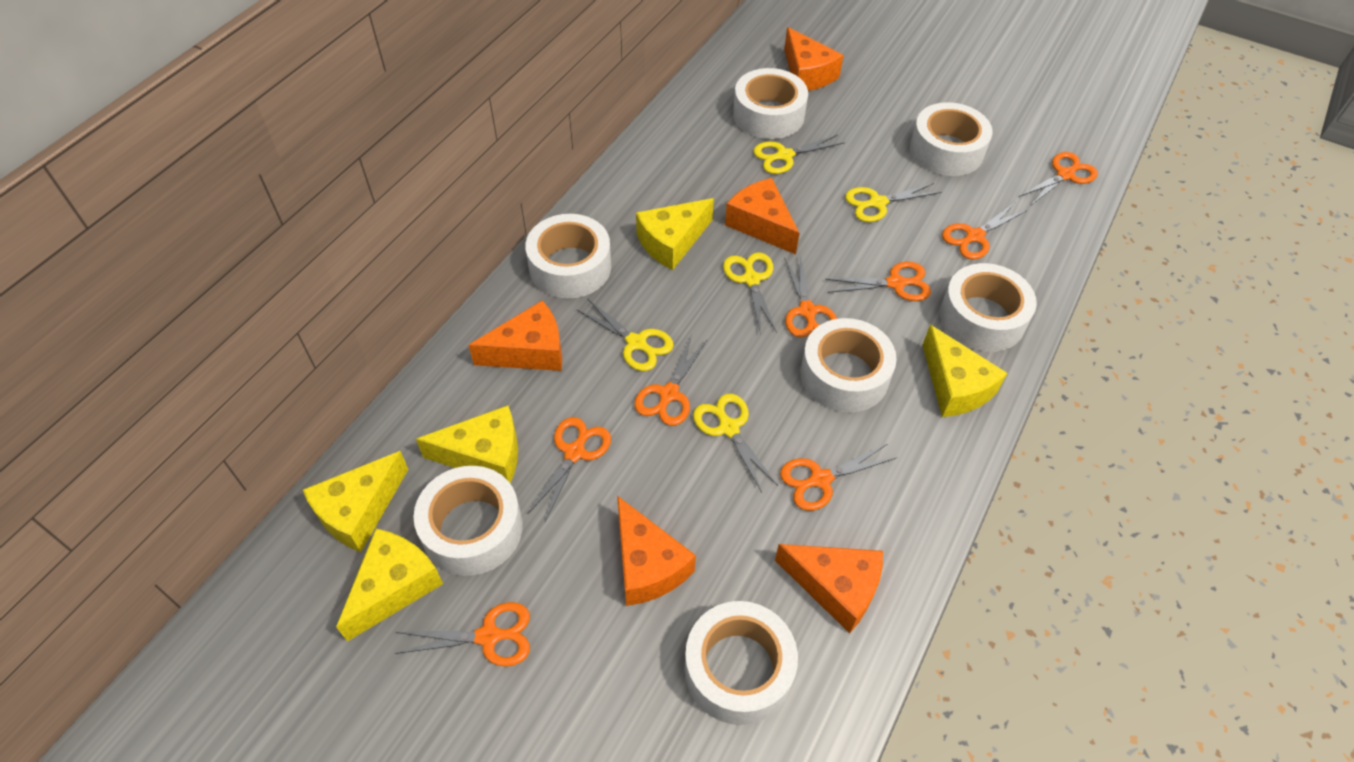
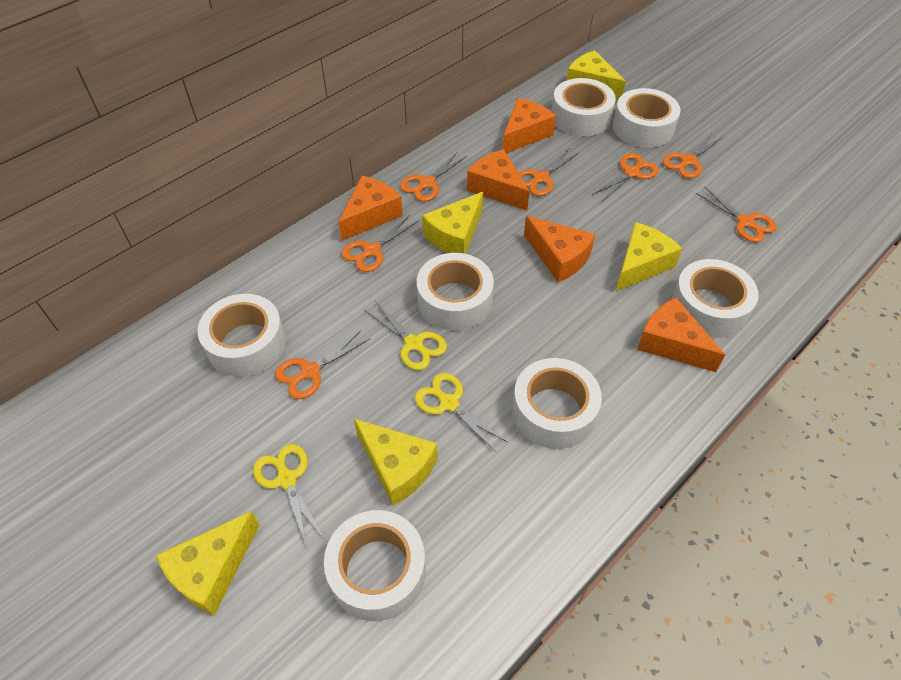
orange scissors: [395,602,530,666] [527,417,611,521] [634,335,707,426] [780,444,896,511] [784,256,837,337] [825,262,931,301] [942,203,1027,260] [1019,152,1098,206] = 8 -> [275,331,370,399] [342,215,419,272] [400,152,467,202] [519,149,579,196] [592,153,659,202] [663,133,723,178] [695,186,777,242] = 7
yellow scissors: [576,299,674,371] [693,394,778,492] [723,252,777,334] [753,135,845,174] [845,183,941,222] = 5 -> [253,444,324,546] [364,301,447,370] [415,373,507,452] = 3

